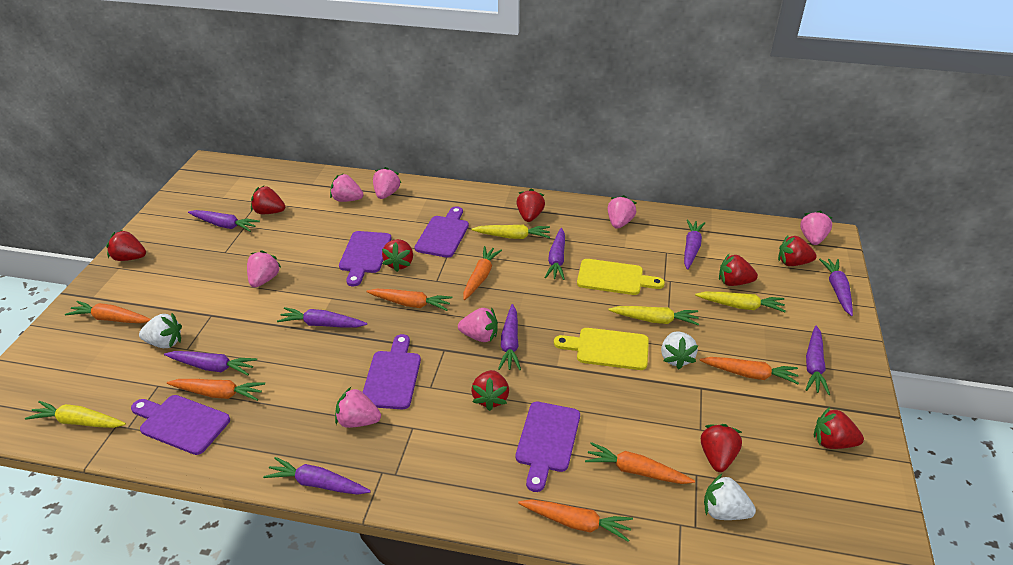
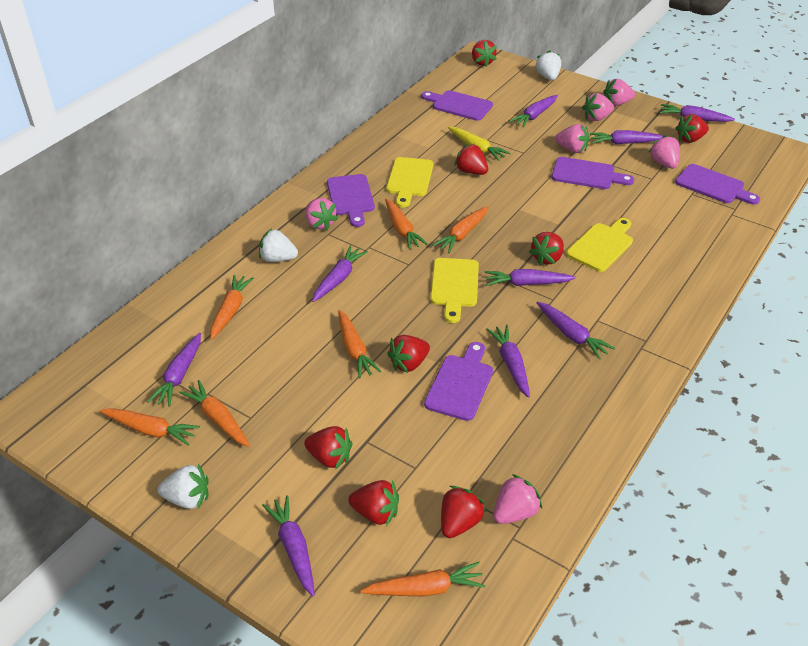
pink strawberry: [247,250,282,287] [330,174,363,202] [335,387,381,428] [373,167,401,199] [458,307,498,342] [607,195,637,229] [800,210,832,245] = 7 -> [305,198,338,230] [493,474,542,524] [555,124,589,153] [582,93,614,121] [603,79,635,106] [648,135,680,169] = 6
red strawberry: [106,230,146,261] [251,186,285,214] [382,239,413,272] [471,370,509,411] [516,189,545,222] [701,424,742,472] [719,254,758,286] [778,235,817,266] [814,407,864,449] = 9 -> [304,426,353,470] [348,480,399,526] [387,335,430,373] [441,486,486,538] [454,144,488,175] [472,40,497,67] [529,232,564,265] [675,114,709,143] = 8
yellow carrot: [25,401,126,428] [471,225,550,239] [608,306,699,326] [695,292,786,312] = 4 -> [448,127,510,161] = 1
yellow cutting board: [554,328,649,370] [577,259,665,295] = 2 -> [386,157,433,208] [430,258,479,323] [566,218,633,272] = 3

